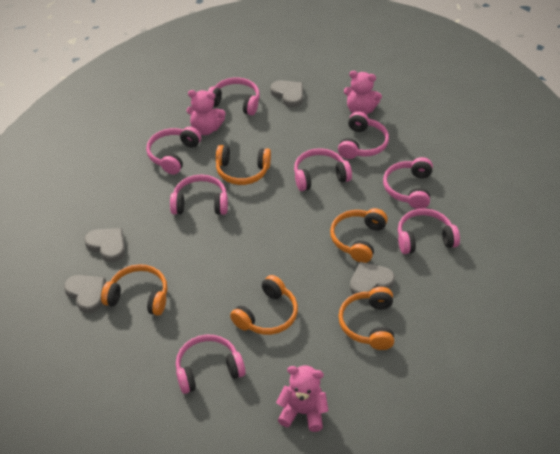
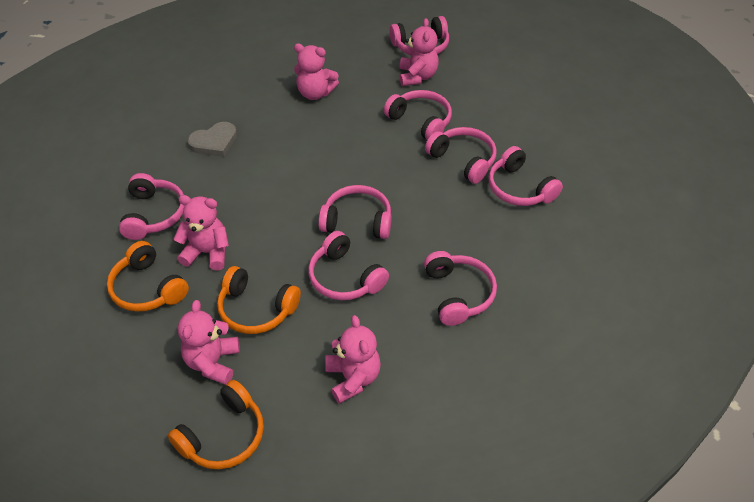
grey heart: [64,275,106,313] [84,228,125,262] [270,80,303,107] [350,262,395,295] = 4 -> [188,122,237,157] = 1
orange headphones: [101,264,167,316] [216,145,271,185] [230,275,298,335] [330,208,388,263] [338,287,394,350] = 5 -> [107,241,189,312] [168,380,264,470] [217,266,301,334] = 3
pink teddy bear: [187,90,225,135] [276,365,329,432] [344,71,382,115] = 3 -> [174,195,229,271] [178,300,240,385] [294,43,339,100] [325,315,381,404] [399,18,439,86] = 5

